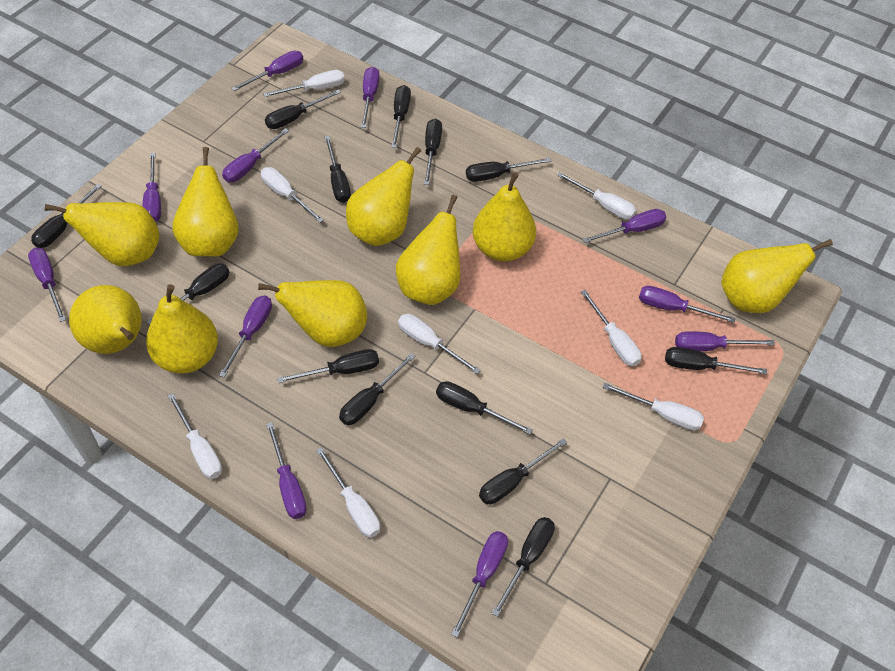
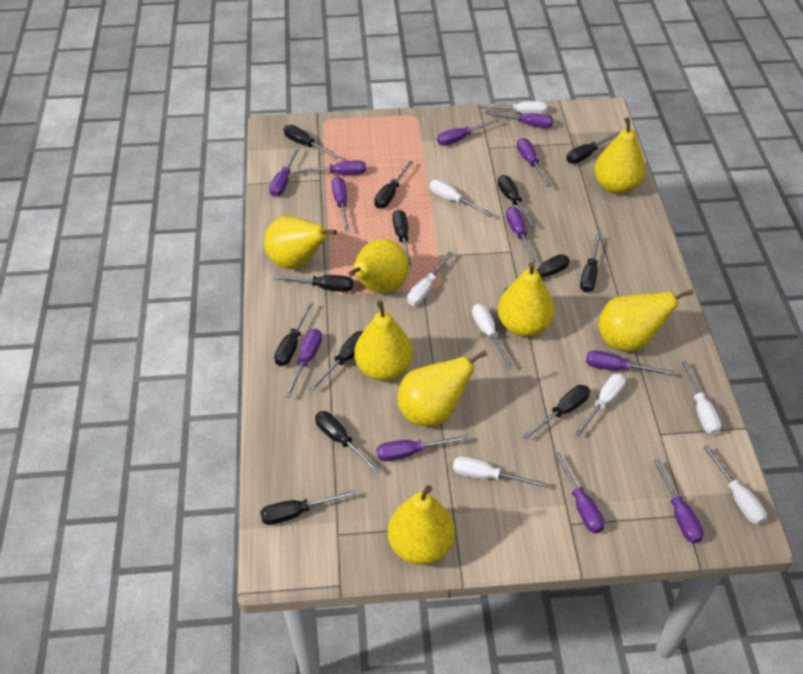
purple screwdriver: [28,248,66,322] [143,153,161,222] [219,296,272,377] [222,128,289,182] [231,51,303,91] [266,422,307,519] [361,67,379,128] [451,531,508,638] [582,209,666,243] [639,286,736,323] [675,331,775,351] = 11 -> [269,147,300,197] [285,329,322,398] [293,160,366,175] [332,177,349,231] [377,435,468,461] [437,119,500,146] [485,111,554,128] [506,206,537,263] [517,138,552,187] [554,452,605,533] [586,351,674,375] [653,459,704,543] = 12
yellow pear: [45,202,159,266] [69,285,142,354] [146,284,218,373] [172,147,239,256] [258,280,367,347] [346,147,421,246] [396,195,460,305] [473,173,536,261] [721,239,833,313] = 9 -> [264,216,337,269] [349,239,409,294] [354,300,413,381] [388,485,455,565] [398,350,487,426] [497,262,555,337] [594,117,645,194] [598,289,693,352] = 8

